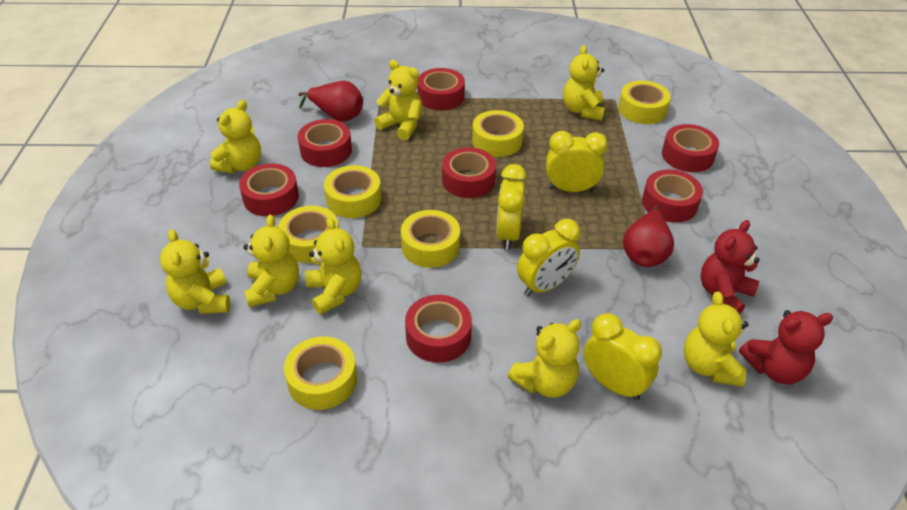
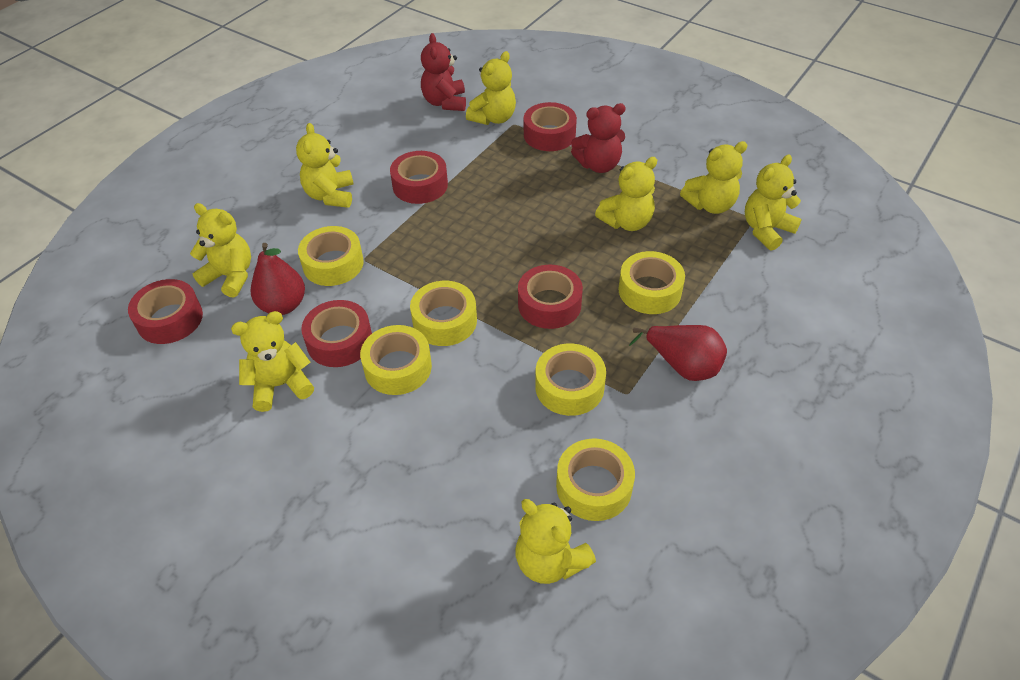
red tape: [239,164,299,216] [298,119,352,167] [405,295,472,363] [417,68,465,110] [442,147,496,198] [642,170,703,223] [662,124,719,172] = 7 -> [128,279,203,344] [301,300,372,367] [390,151,448,204] [518,265,583,329] [524,102,577,151] = 5
yellow clock: [496,164,527,250] [517,219,581,296] [546,131,608,192] [584,313,662,401] = 4 -> none = 0

